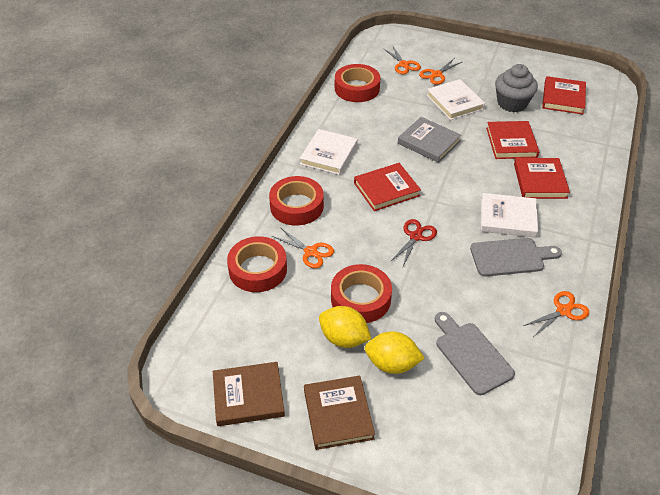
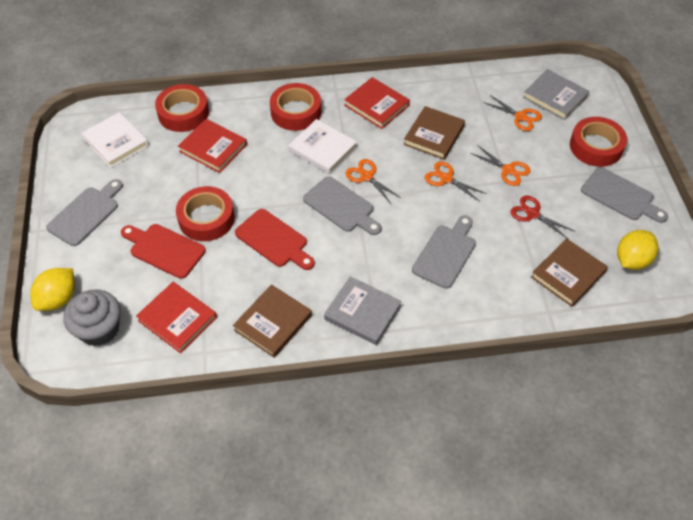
brown book: [213,362,285,426] [304,376,375,450] = 2 -> [233,284,312,358] [404,106,465,160] [531,238,608,307] = 3
grey book: [398,117,462,163] = 1 -> [324,276,402,345] [523,69,589,120] = 2
grey cutting board: [435,312,515,395] [470,238,562,277] = 2 -> [46,179,123,246] [303,176,381,235] [412,215,476,289] [581,167,668,223] = 4
red book: [354,163,421,211] [486,121,539,159] [514,158,570,199] [542,76,586,114] = 4 -> [136,282,217,354] [178,119,247,173] [344,77,410,129] = 3
red cutting board: none = 0 -> [121,224,206,279] [235,209,315,270] = 2
white book: [300,129,358,175] [427,79,485,120] [481,193,538,238] = 3 -> [81,112,149,168] [289,119,357,174] = 2

